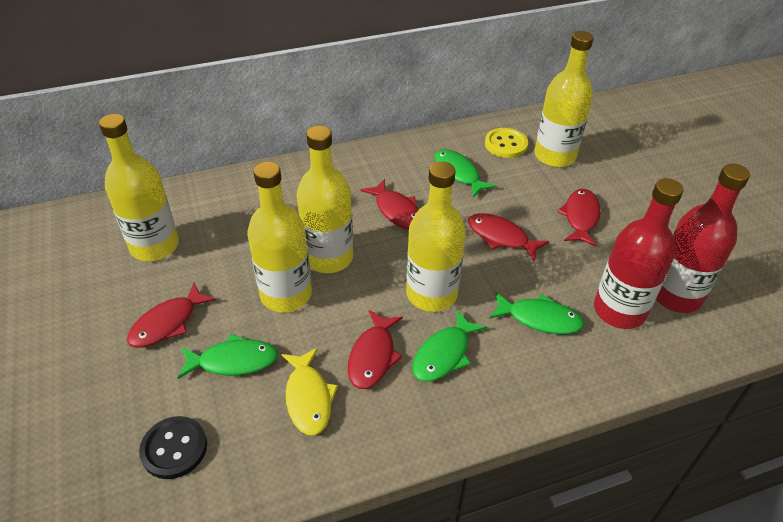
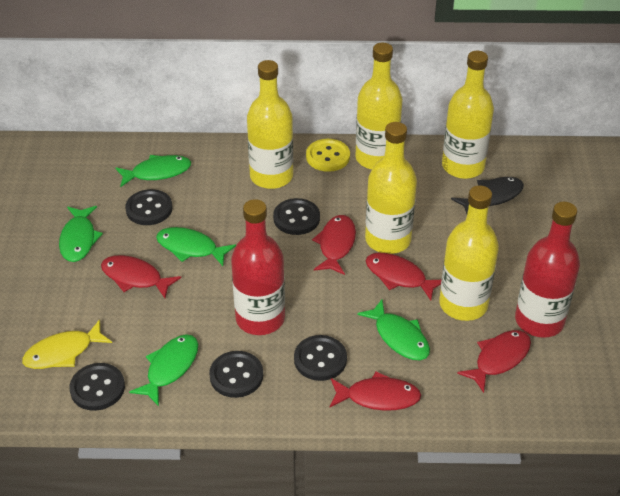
black button: [139,416,207,479] = 1 -> [69,363,125,411] [125,189,173,225] [209,351,263,398] [273,198,320,235] [294,335,347,381] = 5
black fish: none = 0 -> [451,177,524,214] = 1
green fish: [178,334,278,379] [412,310,487,382] [434,149,496,198] [489,292,584,334] = 4 -> [59,206,103,262] [116,155,191,187] [129,334,198,406] [156,227,236,266] [357,300,430,360] = 5

